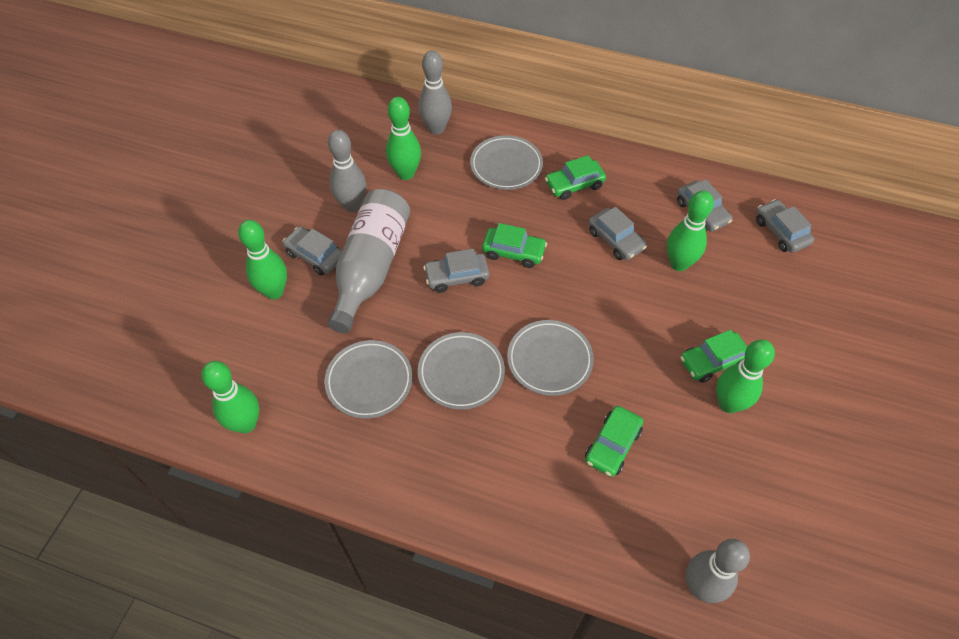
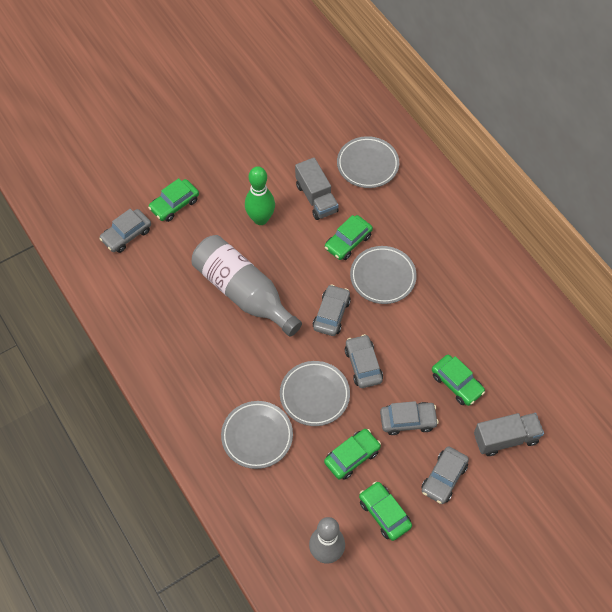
green bowling pin: [201,361,259,433] [238,220,287,299] [386,97,421,180] [667,190,714,271] [716,339,775,413] = 5 -> [245,166,275,225] = 1
green car: [482,223,547,268] [545,155,606,200] [585,406,643,477] [680,330,747,383] = 4 -> [148,178,199,222] [324,429,381,480] [325,215,373,260] [359,481,412,541] [432,354,485,406] = 5
grey bowling pin: [328,130,366,212] [418,51,452,135] [685,539,750,603] = 3 -> [309,517,345,564] = 1
grey truck: none = 0 -> [295,158,339,220] [474,413,544,456] = 2

